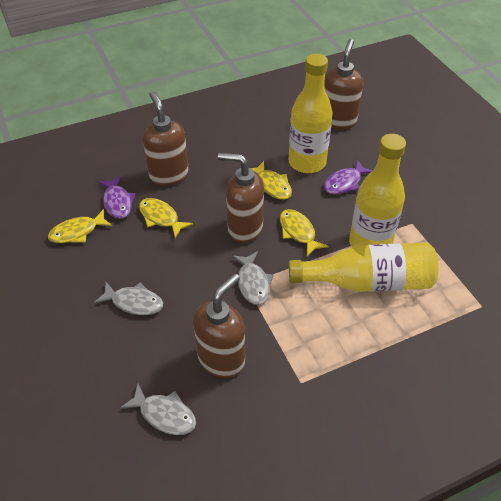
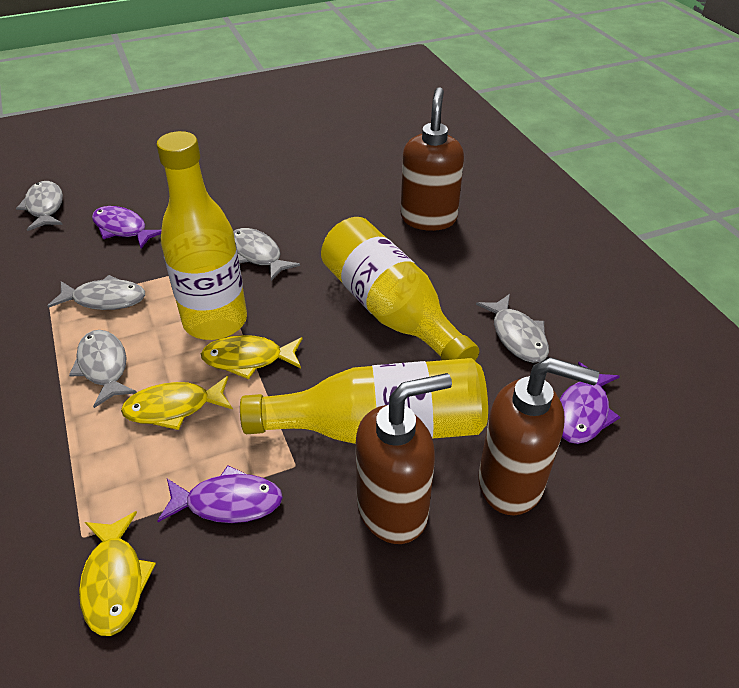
brown soap dispenser: [143,91,189,186] [193,273,245,378] [218,153,264,243] [324,39,363,129] = 4 -> [356,373,452,544] [401,87,464,231] [478,357,599,515] = 3
grey fish: [94,282,163,315] [120,384,196,435] [232,251,274,305] = 3 -> [16,181,63,231] [48,275,145,310] [69,330,137,408] [233,228,300,281] [476,294,549,363] = 5
purple fish: [98,176,136,219] [324,160,373,194] = 2 -> [92,206,162,249] [157,465,283,523] [560,362,620,444] = 3
yellow fish: [48,209,112,243] [139,198,193,238] [251,161,292,200] [280,209,329,256] = 4 -> [79,511,156,636] [121,376,233,430] [201,335,302,379] = 3

